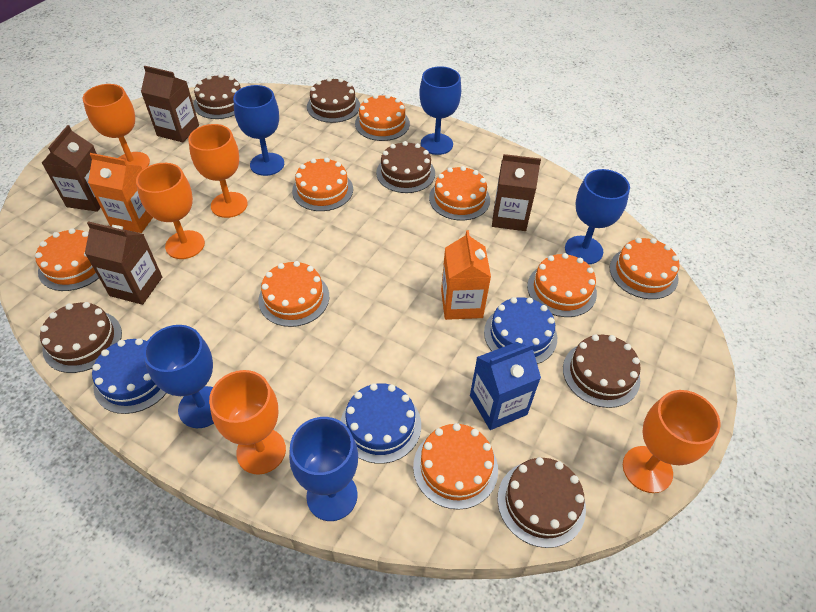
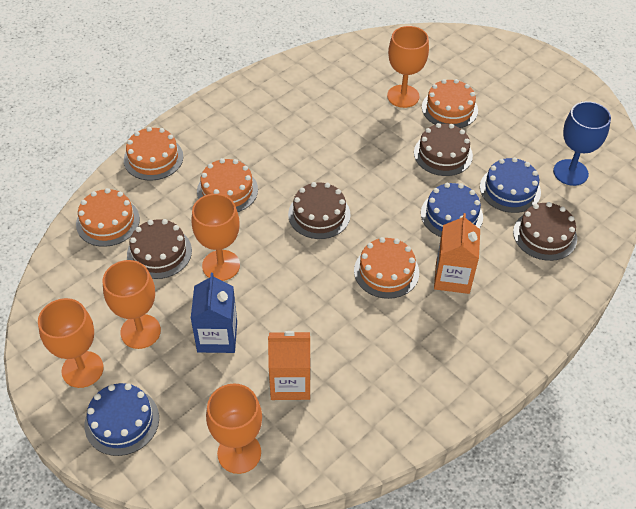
blue goblet: [143,325,214,428] [233,85,284,176] [289,417,358,521] [419,66,461,155] [565,169,630,264] = 5 -> [553,101,611,186] = 1
brown cake: [40,302,122,373] [193,74,241,119] [307,77,360,123] [376,141,435,193] [498,457,586,548] [563,334,641,408] = 6 -> [127,219,192,279] [288,182,351,239] [414,123,473,176] [513,202,577,261] = 4
brown carton: [42,125,101,212] [85,221,162,305] [141,66,199,142] [492,154,541,231] = 4 -> none = 0
orange cake: [35,228,99,291] [258,261,329,327] [292,158,353,211] [355,94,410,141] [413,423,498,510] [429,166,490,220] [527,253,597,317] [610,238,680,299] = 8 -> [76,188,140,247] [124,127,183,180] [197,158,258,212] [354,237,419,299] [422,79,478,128] = 5

